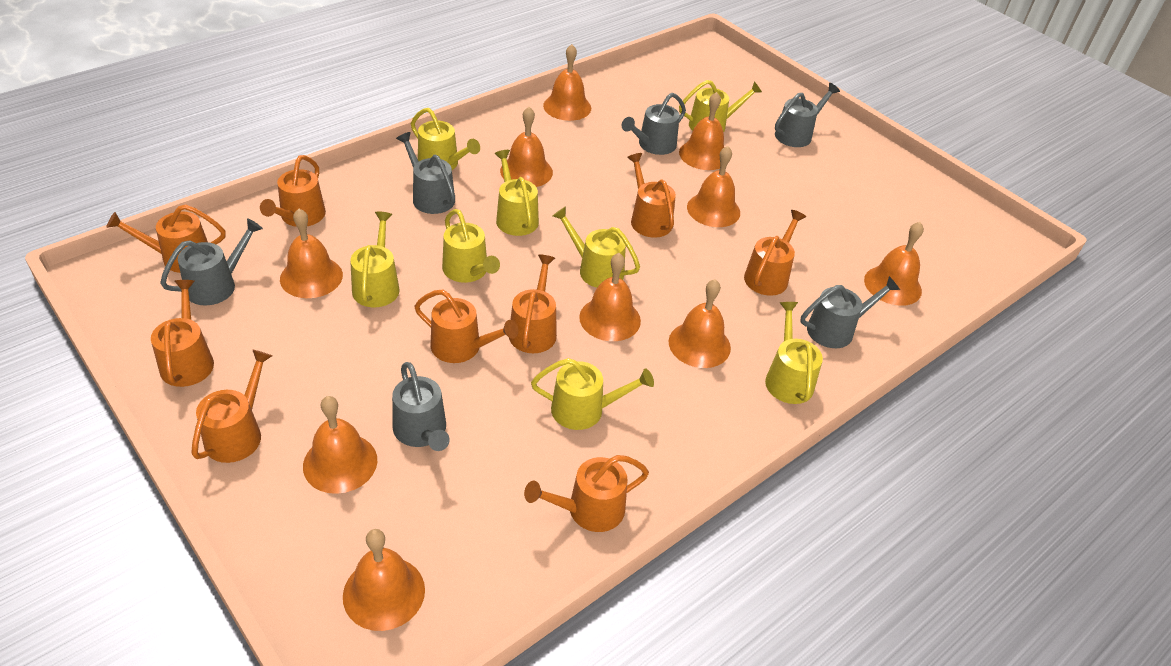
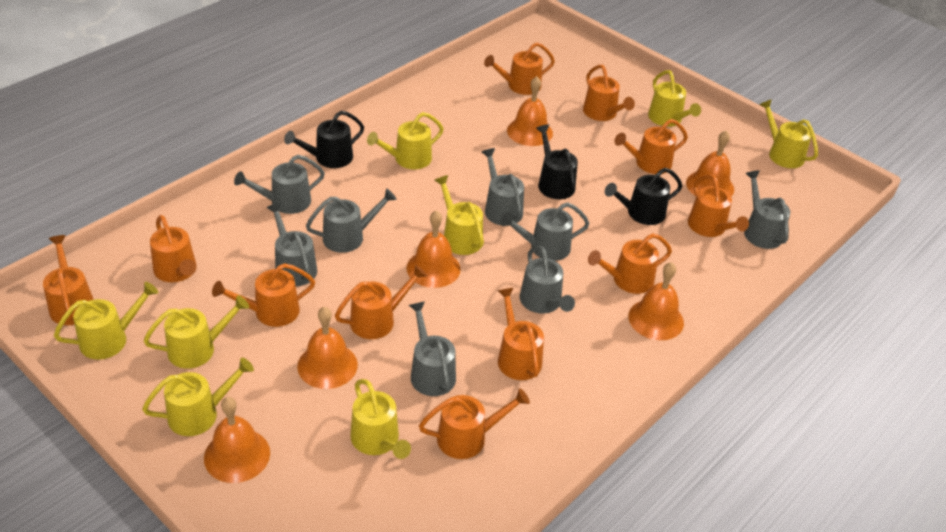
black watering can: none = 0 -> [284,111,364,168] [536,124,578,199] [605,168,682,225] = 3
grey watering can: [160,218,263,306] [392,362,450,451] [396,132,455,214] [622,93,686,155] [775,83,840,147] [800,276,900,348] = 6 -> [234,155,325,214] [267,203,317,286] [306,188,397,253] [409,302,456,396] [482,148,524,226] [500,202,590,261] [520,246,575,314] [744,170,790,249] = 8
orange bell: [280,209,343,298] [303,396,377,494] [343,529,425,631] [500,107,553,187] [543,44,591,121] [579,253,641,341] [669,279,731,368] [679,92,724,170] [687,146,740,227] [864,222,924,306] = 10 -> [204,397,270,483] [297,307,358,389] [406,210,461,288] [507,76,553,146] [628,262,684,340] [686,130,734,197] = 6
orange watering can: [106,204,226,273] [151,280,214,387] [191,350,272,463] [260,155,326,227] [414,290,518,363] [509,254,557,353] [524,455,649,532] [627,153,676,238] [744,210,806,296] = 9 -> [43,235,94,325] [150,215,196,282] [212,263,315,327] [335,265,427,339] [419,388,530,459] [484,42,555,95] [498,288,544,380] [583,65,635,121] [588,233,672,294] [614,119,688,174] [688,174,749,237] = 11

